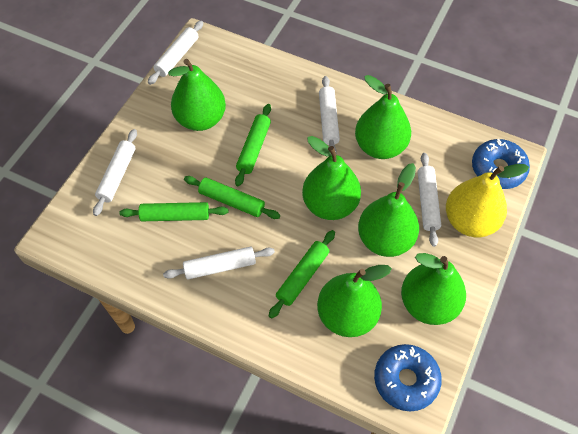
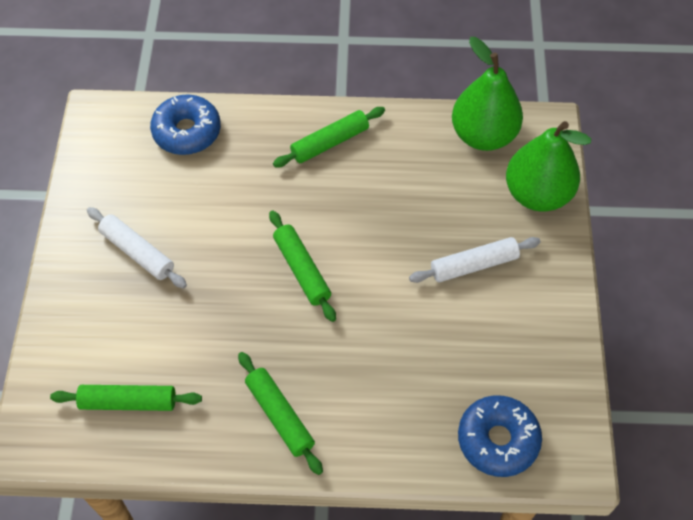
green pear: [168,59,226,131] [302,136,361,220] [317,265,392,337] [355,75,411,159] [358,163,419,257] [401,253,466,325] = 6 -> [452,37,523,151] [506,121,591,211] = 2
white rolling pin: [93,129,137,216] [148,21,203,85] [163,246,275,279] [319,76,340,153] [418,153,441,247] = 5 -> [87,207,187,288] [409,237,541,283] = 2
yellow pear: [446,164,529,237] = 1 -> none = 0

